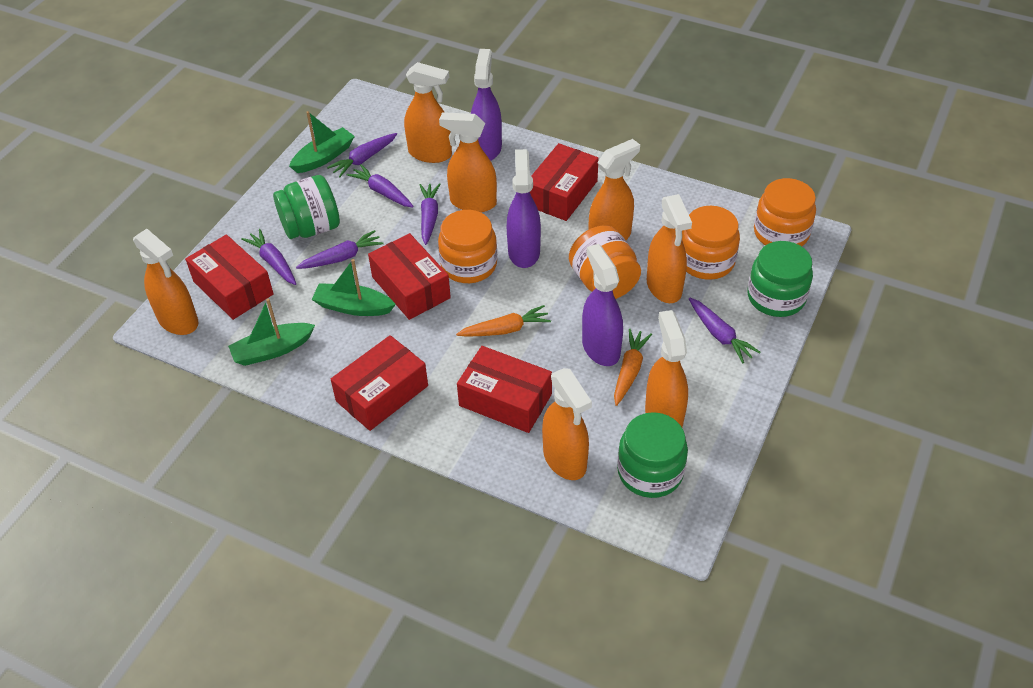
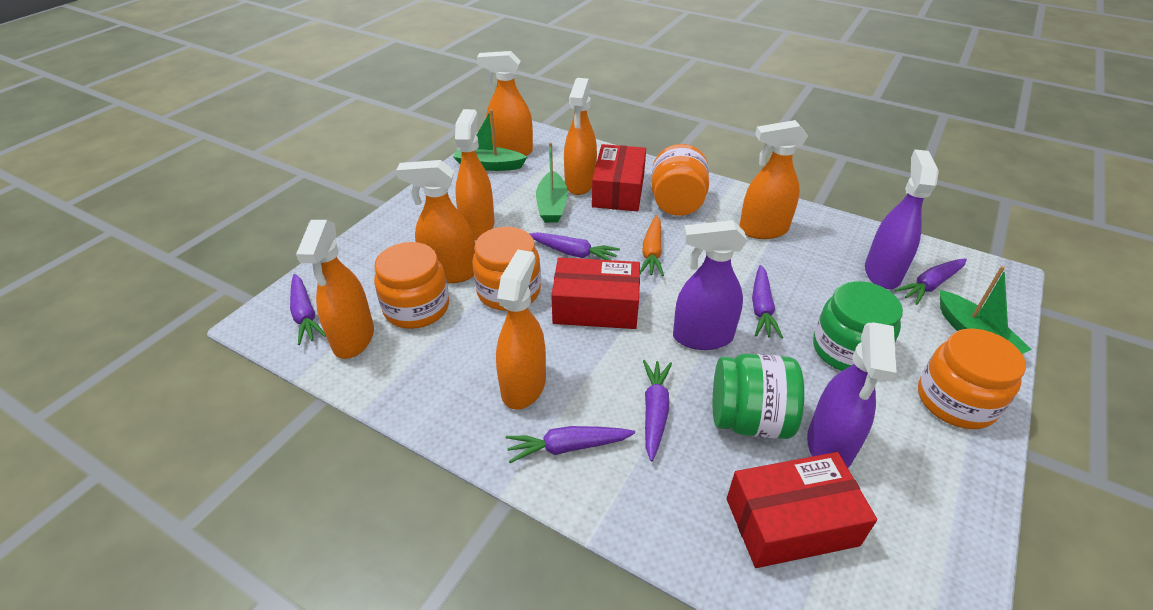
green jar: [273,175,340,239] [617,412,688,498] [748,241,813,317] = 3 -> [713,353,804,439] [813,281,903,371] = 2
orange carrot: [456,305,551,337] [614,329,652,406] = 2 -> [640,215,664,276] = 1
red box: [185,235,274,320] [331,335,428,431] [368,233,451,320] [457,346,552,433] [530,143,599,221] = 5 -> [551,257,640,329] [592,144,646,211] [727,452,877,568] = 3

